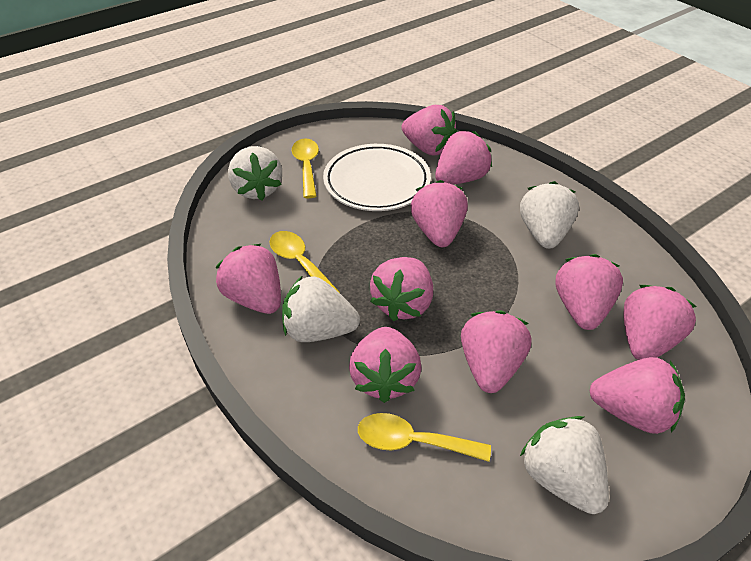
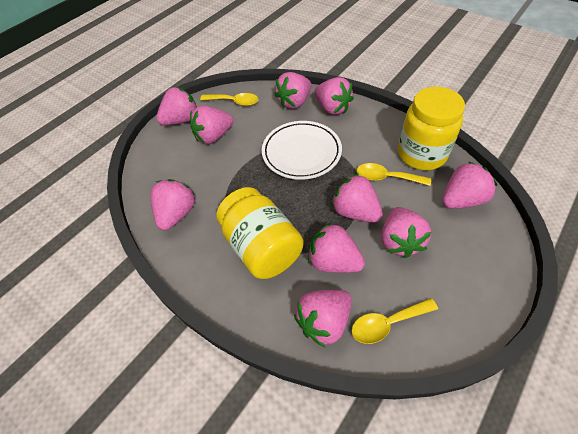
white strawberry: [228,146,282,200] [282,275,360,342] [520,181,579,249] [520,416,609,514] = 4 -> none = 0
yellow jar: none = 0 -> [216,187,304,279] [398,87,465,170] = 2

